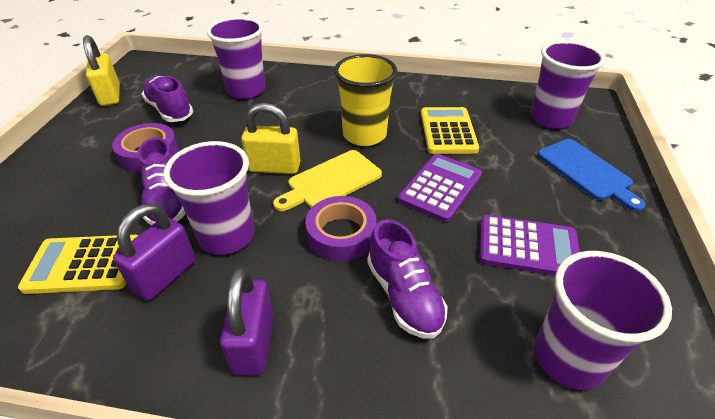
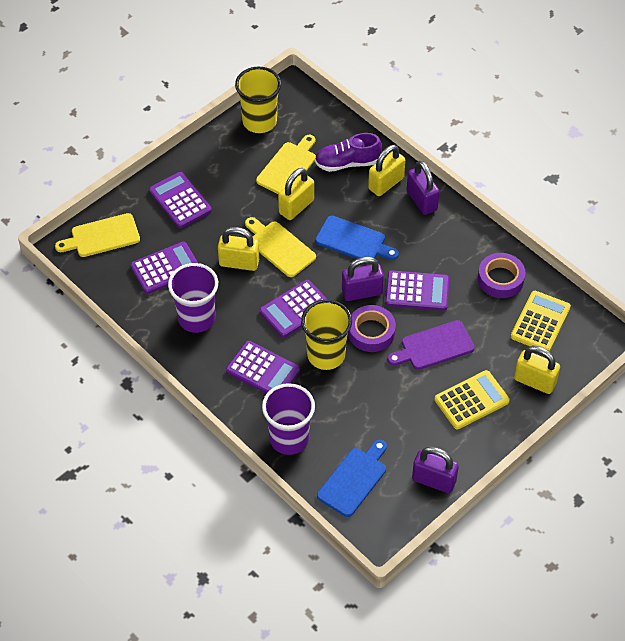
blue cutting board: [537,139,646,212] = 1 -> [315,216,399,260] [317,440,387,517] = 2
purple calculator: [398,154,482,222] [479,215,580,275] = 2 -> [130,242,198,294] [149,172,212,228] [226,341,300,394] [260,280,328,338] [385,270,449,311] = 5
purple cup: [163,141,254,255] [207,17,266,99] [530,40,605,129] [534,251,672,390] = 4 -> [168,263,218,333] [262,383,315,455] = 2
purple cutting board: none = 0 -> [387,320,475,370] = 1
purple padlock: [113,203,196,301] [220,267,274,376] = 2 -> [342,257,384,301] [407,161,439,215] [412,447,459,493] = 3
purple shoe: [138,137,186,225] [142,76,193,122] [367,219,448,339] = 3 -> [315,133,382,172] = 1
yellow cup: [334,54,397,146] = 1 -> [235,67,281,133] [301,300,352,370] = 2
yellow cutting board: [273,150,382,211] = 1 -> [55,213,140,257] [245,217,316,277] [256,135,316,194] = 3
yellow padlock: [83,35,120,106] [241,103,301,174] = 2 -> [218,227,259,271] [278,168,314,220] [368,145,405,196] [514,346,560,394] = 4

